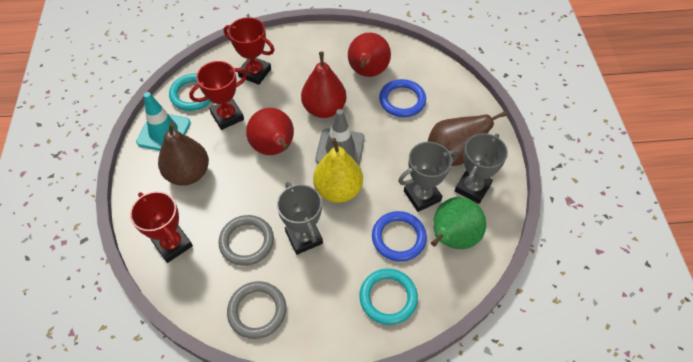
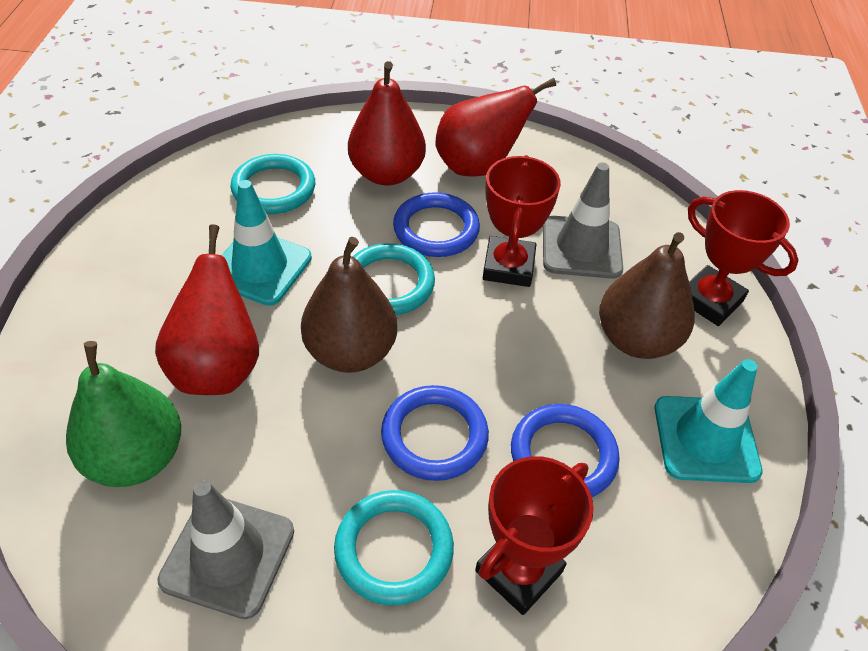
blue ring: [372,211,427,262] [379,79,426,117] = 2 -> [381,385,489,481] [393,192,480,257] [511,404,620,497] = 3
grey ring: [218,215,274,266] [227,281,286,339] = 2 -> none = 0
grey traffic cone: [315,109,365,166] = 1 -> [157,480,294,619] [543,162,623,279] = 2
grey trophy: [277,182,323,255] [398,142,458,212] [455,133,508,204] = 3 -> none = 0
turquoise ring: [169,73,211,111] [359,269,418,325] = 2 -> [231,154,315,214] [334,490,454,605] [352,243,435,315] = 3
turquoise traffic cone: [136,92,191,151] = 1 -> [222,180,312,306] [655,359,763,483] = 2
yellow pear: [313,138,363,203] = 1 -> none = 0

